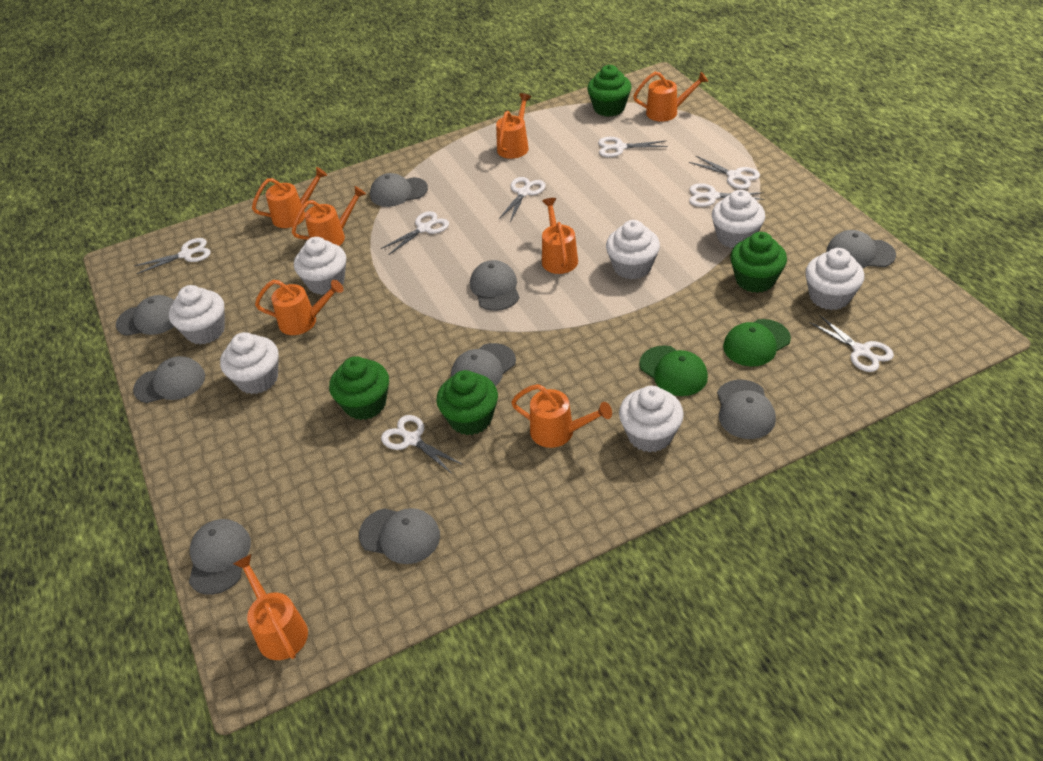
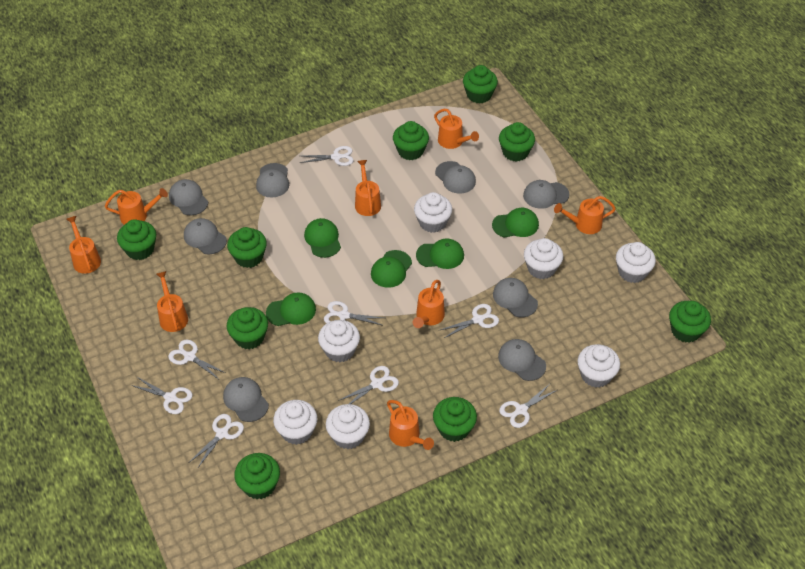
green cap: [639,345,708,396] [723,319,791,366] = 2 -> [266,292,316,326] [304,218,341,258] [371,250,412,288] [416,238,464,269] [492,208,539,237] = 5
green cupcake: [329,356,389,420] [436,370,498,435] [587,65,632,117] [730,232,787,293] = 4 -> [117,219,156,260] [227,227,267,268] [227,307,268,349] [234,453,280,499] [393,121,429,160] [433,397,477,442] [463,65,498,104] [499,122,535,162] [669,301,711,343] = 9
grey cap: [116,295,174,336] [133,356,205,403] [189,519,251,595] [359,508,440,564] [370,173,428,207] [451,343,516,387] [470,260,519,311] [717,380,776,439] [826,230,896,268] = 9 -> [169,179,208,215] [184,218,227,254] [223,377,269,422] [256,163,289,198] [435,161,476,193] [493,278,538,317] [498,339,546,381] [523,180,569,209] = 8

